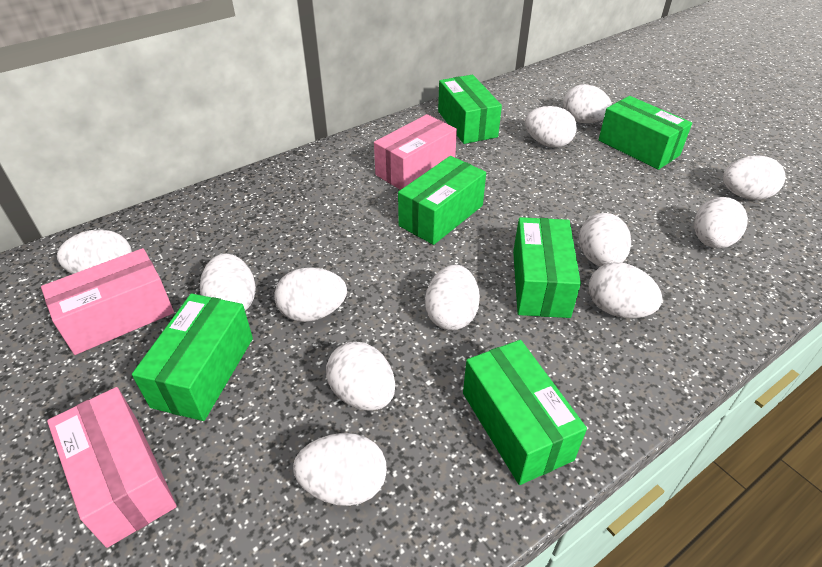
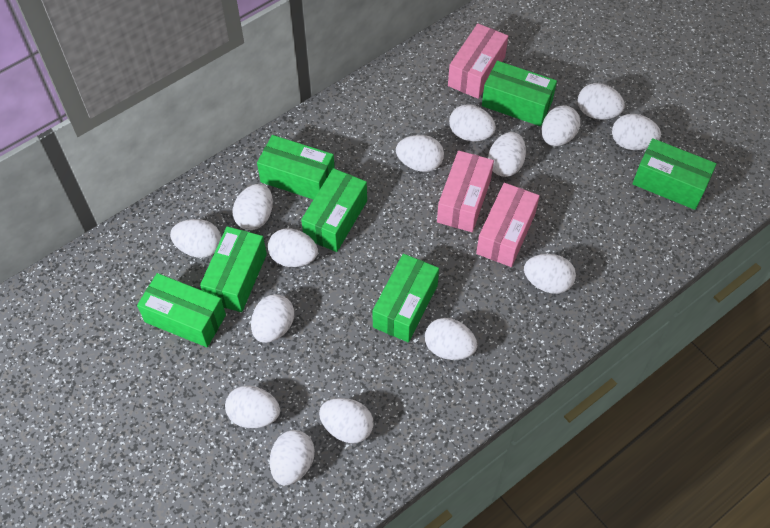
green box: [132,293,253,421] [398,156,486,245] [438,75,502,144] [463,340,587,485] [513,217,581,318] [598,96,692,170] = 6 -> [137,273,226,347] [200,226,267,312] [257,135,335,200] [301,168,367,252] [372,254,439,342] [482,61,557,126] [632,138,717,210] = 7
white egg: [57,230,132,274] [200,254,256,311] [274,267,347,322] [293,433,387,506] [326,342,395,411] [425,265,480,330] [525,106,577,148] [563,84,612,123] [579,213,631,267] [589,262,663,318] [694,197,748,248] [723,155,786,200] = 12 -> [170,219,221,258] [225,386,280,428] [232,184,273,230] [251,294,294,343] [268,228,318,267] [270,430,315,485] [319,398,374,443] [396,135,444,172] [425,318,477,360] [449,104,496,141] [488,132,526,177] [524,254,576,294] [542,105,580,146] [578,83,625,120] [612,114,661,150] = 15

